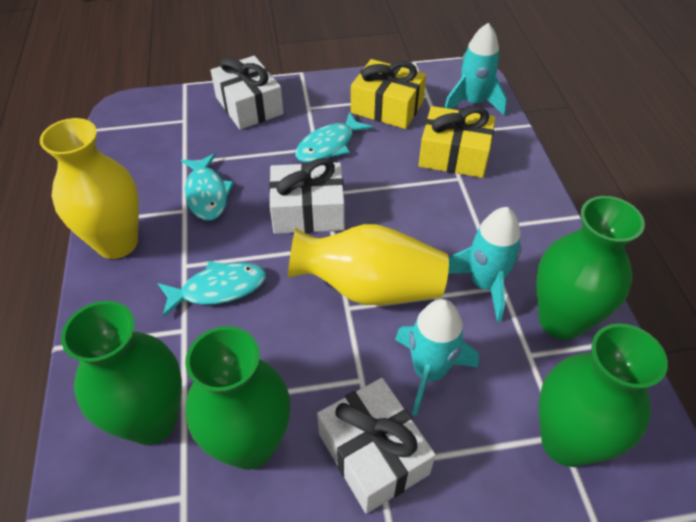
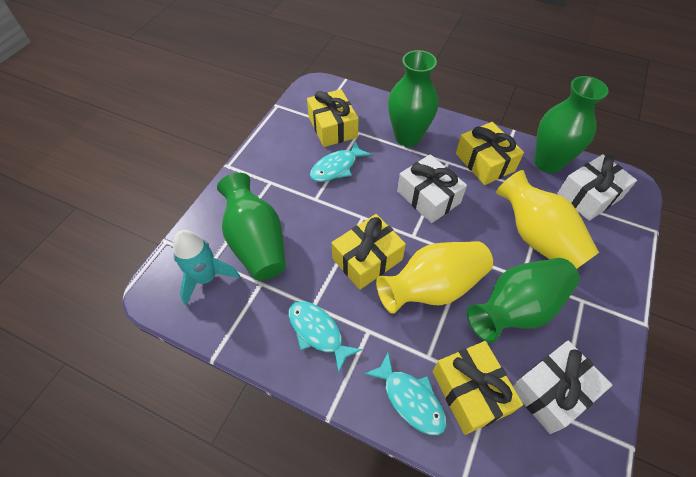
turquoise rocket: [395,299,479,416] [444,23,507,116] [448,207,522,322] = 3 -> [173,230,240,306] = 1
yellow gift: [351,59,426,129] [419,106,496,178] = 2 -> [307,89,359,147] [332,214,406,290] [433,341,523,435] [456,122,524,185] = 4

